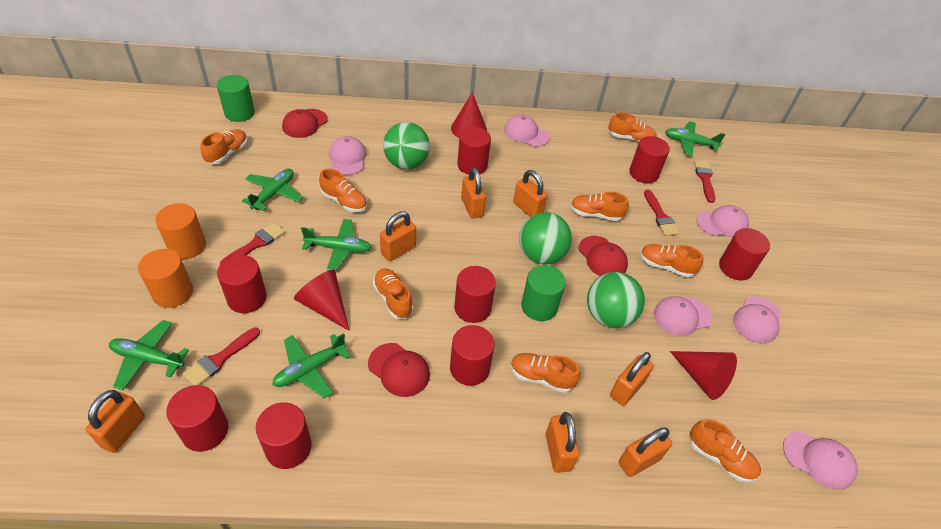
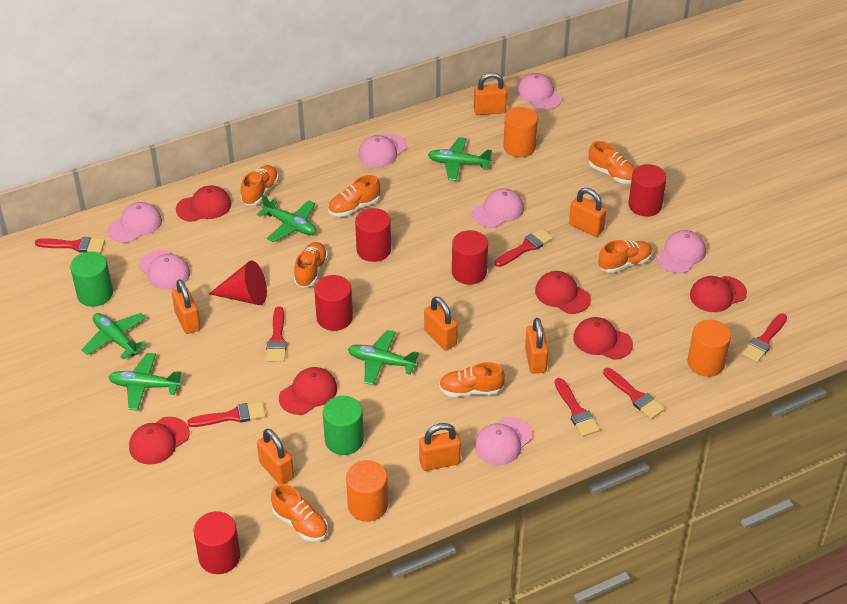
green ball: [383,122,430,169] [519,212,572,265] [587,272,645,328] = 3 -> none = 0
orange cylinder: [138,249,193,308] [155,203,206,259] = 2 -> [346,460,388,522] [503,107,538,157] [688,320,731,377] = 3
orange shoe: [200,129,248,164] [319,169,367,212] [373,268,413,319] [511,353,580,393] [570,192,629,221] [608,112,656,143] [640,244,703,278] [690,419,761,482] = 8 -> [241,165,279,205] [271,484,328,541] [294,242,328,288] [328,175,380,217] [439,362,505,397] [589,141,635,184] [599,240,652,273] = 7
pink cap: [329,136,367,175] [504,115,550,147] [654,296,713,336] [697,205,749,237] [733,296,781,344] [783,431,858,490] = 6 -> [108,202,162,243] [139,250,190,290] [358,133,407,167] [472,188,524,228] [474,417,532,465] [517,73,562,110] [657,230,706,273] = 7
red brush: [183,328,260,385] [220,223,285,264] [644,190,680,236] [694,160,715,203] = 4 -> [35,237,105,253] [187,401,266,427] [266,306,287,362] [495,228,553,267] [555,378,600,437] [603,368,665,419] [742,314,787,363] = 7
red cap: [282,109,328,138] [368,343,430,397] [579,236,628,276] = 3 -> [129,417,190,465] [176,185,231,222] [279,367,337,415] [535,271,591,314] [573,317,633,360] [690,276,747,312] = 6
red cone: [294,270,349,331] [451,92,487,138] [670,351,737,400] = 3 -> [209,260,267,305] = 1
red cylinder: [166,385,229,452] [217,255,267,313] [256,402,312,469] [450,325,495,386] [454,266,496,323] [457,127,491,175] [629,136,670,183] [719,228,770,280] = 8 -> [194,511,240,574] [314,275,353,331] [355,208,391,262] [452,230,488,285] [628,164,667,217] = 5

